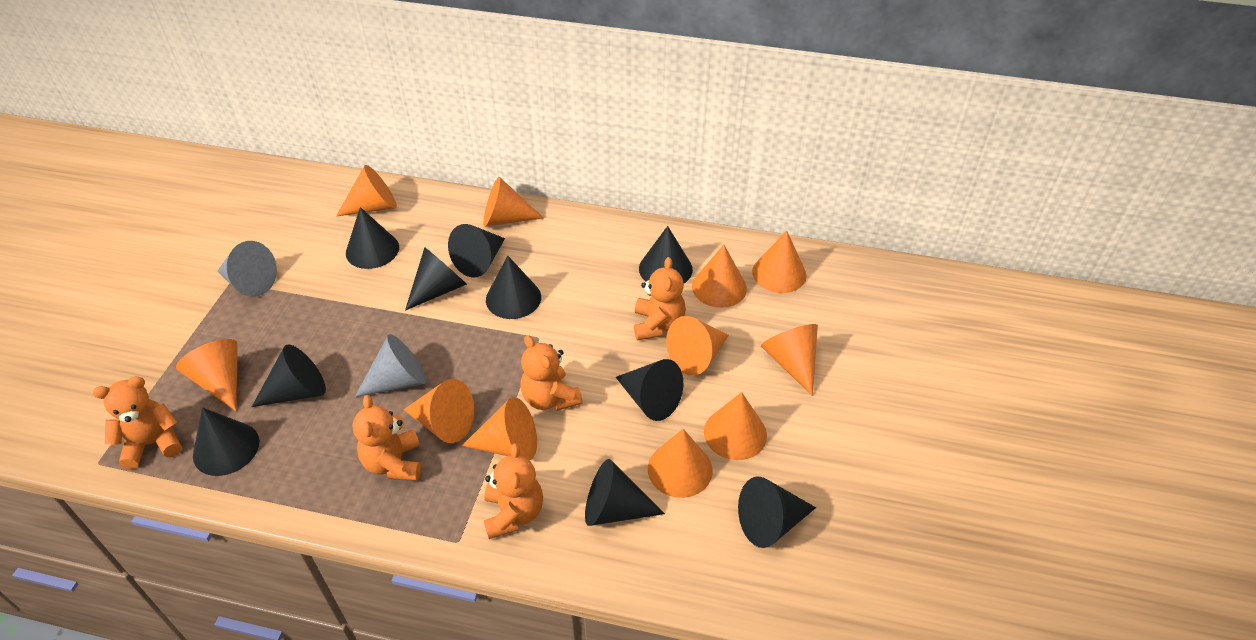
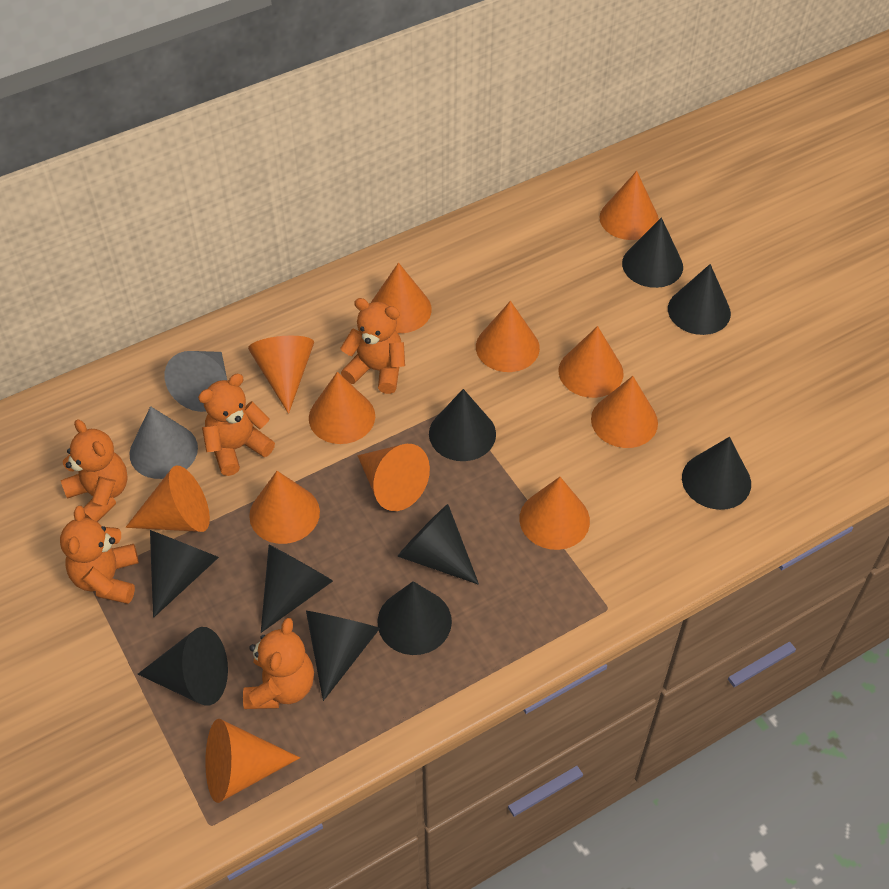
orange cone: [176,339,238,411] [336,165,397,217] [403,379,474,443] [462,397,537,460] [483,177,543,227] [648,429,713,498] [666,316,729,375] [692,245,747,308] [704,392,767,460] [752,231,807,293] [761,324,818,396] = 11 -> [125,465,210,532] [205,719,300,803] [248,336,314,414] [249,471,320,544] [309,372,375,444] [358,444,430,511] [371,263,432,333] [476,301,540,372] [519,477,590,550] [559,326,624,398] [591,376,658,448] [599,171,659,240] = 12

